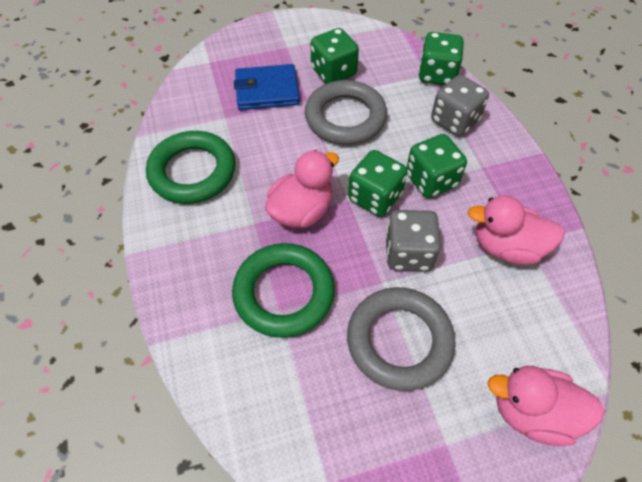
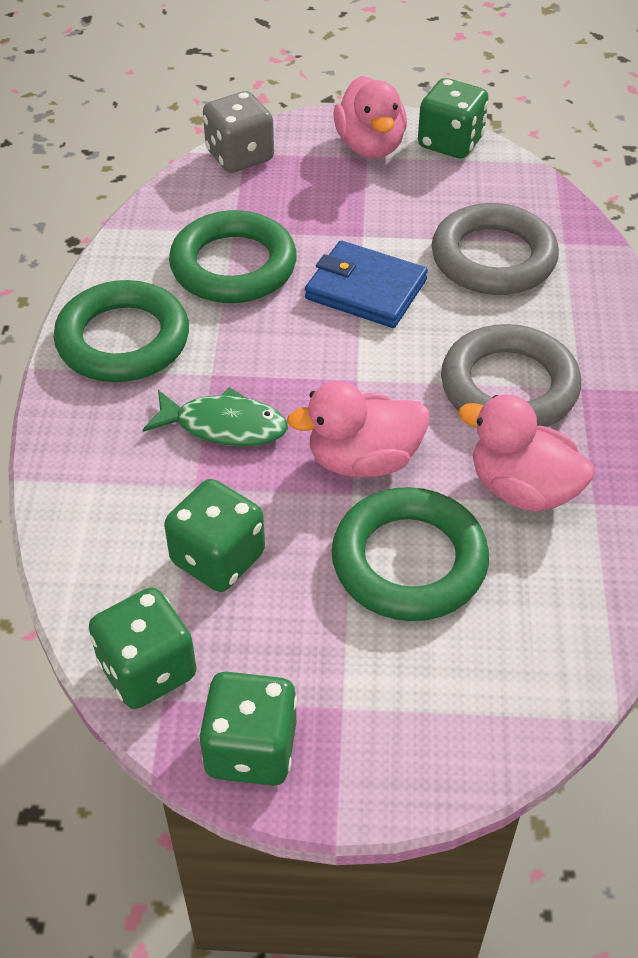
green fish: none = 0 -> [143,387,288,447] = 1
green ring: [146,131,235,204] [232,243,335,338] = 2 -> [53,280,189,382] [169,210,297,303] [331,487,489,621] = 3
grey dice: [385,210,441,271] [431,75,489,136] = 2 -> [203,91,274,173] = 1

